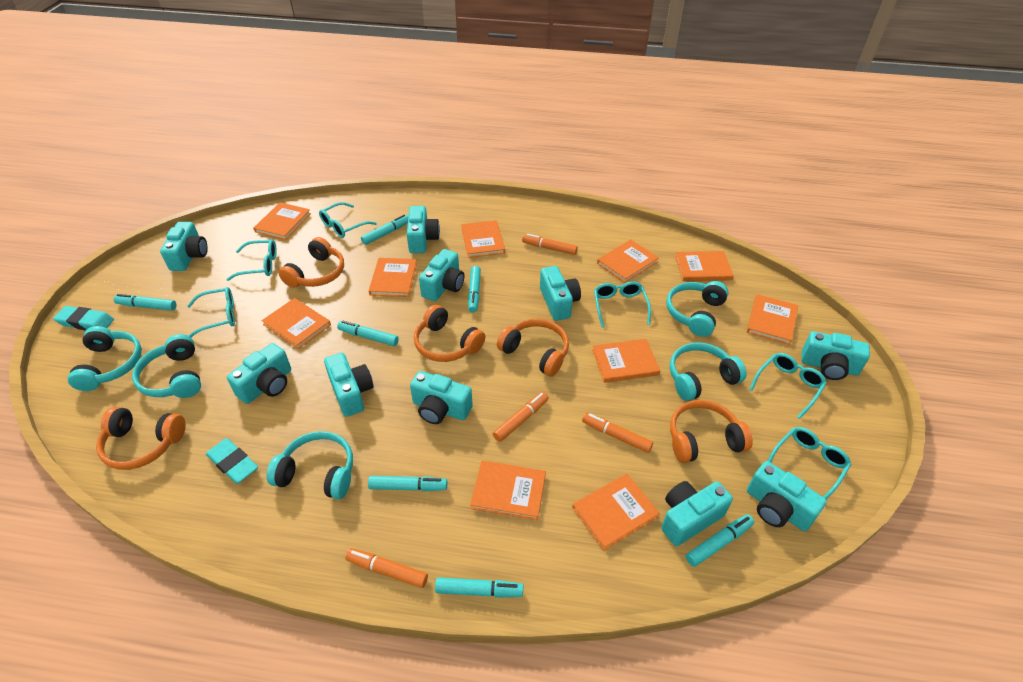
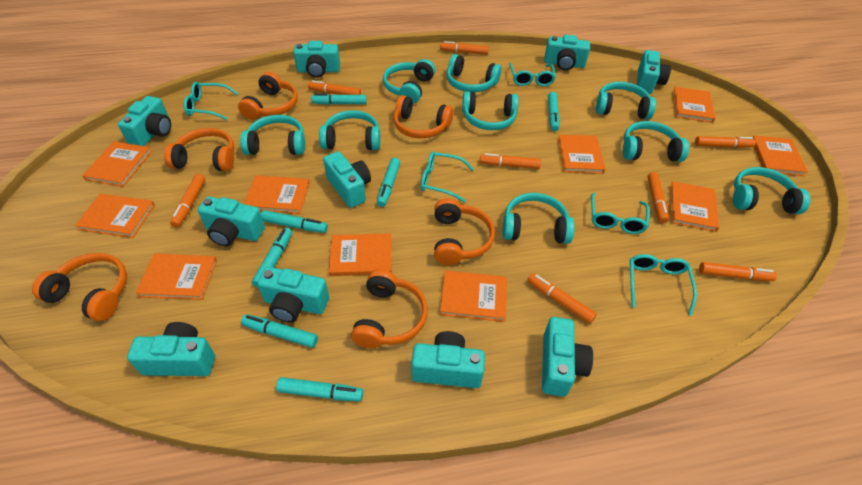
orange headphones: [96,407,186,470] [279,237,344,288] [414,305,485,362] [497,319,569,377] [670,400,753,463] = 5 -> [32,253,127,321] [164,128,234,171] [238,72,298,120] [351,269,428,348] [393,95,453,138] [434,198,495,265] = 6
orange marker: [345,548,428,588] [493,392,549,442] [522,234,578,255] [582,413,653,453] = 4 -> [170,174,205,227] [308,80,361,95] [440,41,489,55] [480,153,541,169] [528,273,597,324] [647,172,669,223] [695,136,756,148] [699,262,777,281] = 8
turquoise eraser: [53,306,114,330] [206,438,258,484] = 2 -> none = 0
turquoise glasses: [187,287,235,337] [226,240,277,281] [319,202,377,238] [594,281,651,328] [749,353,827,419] [768,427,851,499] = 6 -> [184,82,239,120] [421,152,474,202] [509,63,556,86] [591,192,649,234] [629,254,697,316] = 5
turquoise headphones: [68,326,142,391] [132,334,201,398] [267,431,353,499] [666,281,729,337] [670,343,747,401] = 5 -> [240,115,305,155] [319,110,380,150] [383,59,435,104] [447,54,501,92] [462,91,519,130] [503,193,575,244] [596,82,656,120] [623,121,689,162] [733,167,811,214] = 9

